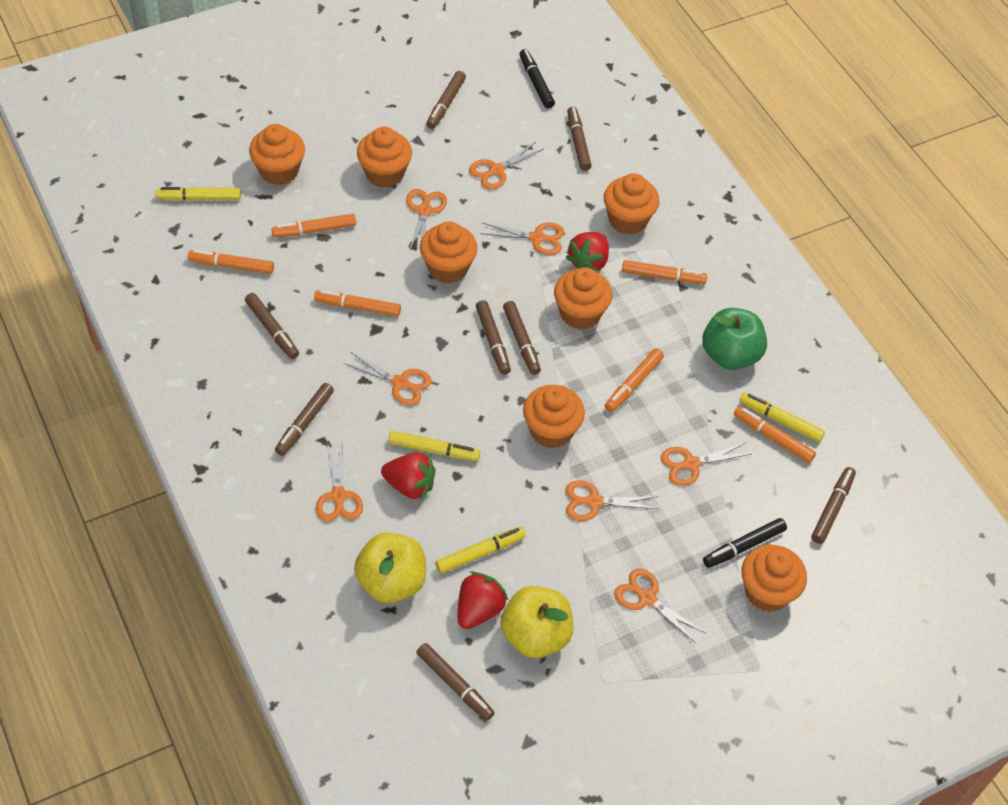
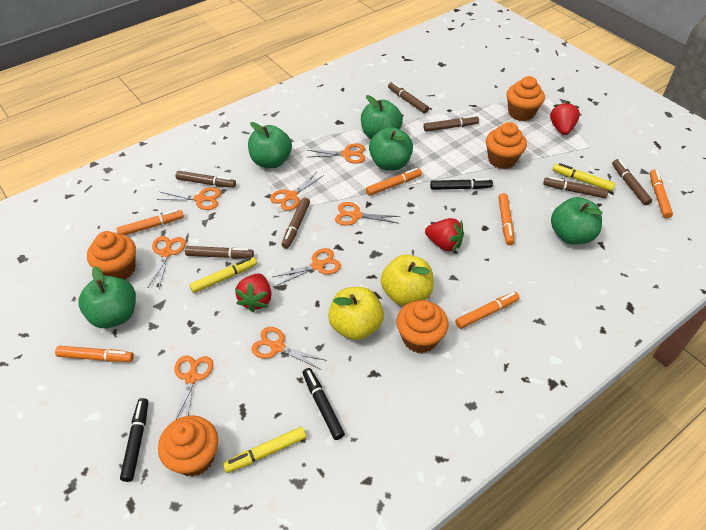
black marker: [519,49,555,109] [703,518,787,568] = 2 -> [120,398,148,482] [303,368,345,440] [430,178,493,190] = 3
brown marker: [245,293,299,359] [275,383,334,456] [416,643,495,721] [426,71,466,129] [476,300,511,375] [503,301,541,375] [567,107,591,171] [811,467,856,544] = 8 -> [176,171,236,188] [185,246,254,259] [281,197,310,249] [388,82,429,113] [424,115,479,132] [543,177,608,198] [612,159,652,205] = 7
green apple: [702,308,767,370] = 1 -> [78,266,136,328] [248,122,292,168] [361,95,403,139] [369,127,413,171] [551,197,603,244] = 5
orange cupcake: [249,124,305,185] [357,126,412,188] [420,221,478,284] [523,385,585,448] [554,267,613,329] [604,173,659,234] [741,545,807,612] = 7 -> [87,231,136,280] [158,415,218,477] [396,300,448,353] [486,122,527,169] [507,76,545,121] = 5
yellow marker: [156,187,241,201] [388,431,480,461] [435,527,526,574] [739,392,825,442] = 4 -> [189,257,257,293] [223,427,306,473] [553,163,615,191] = 3

